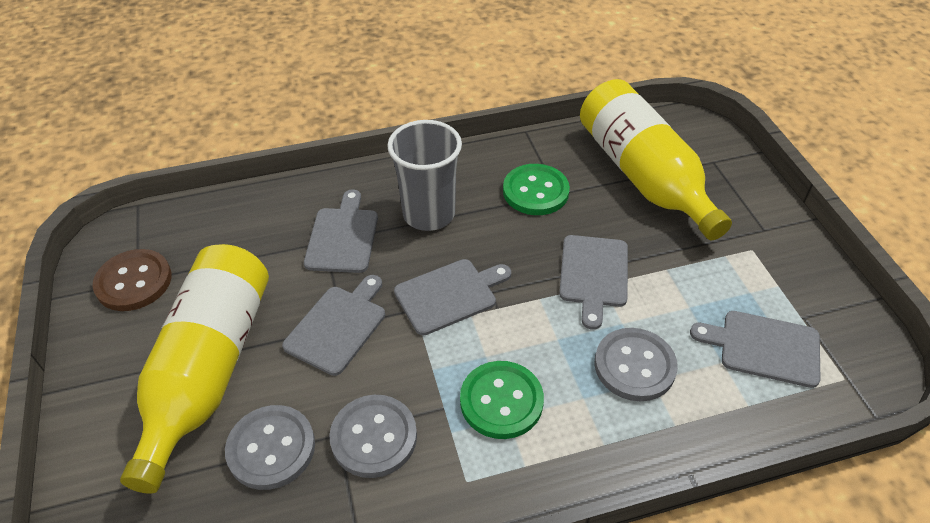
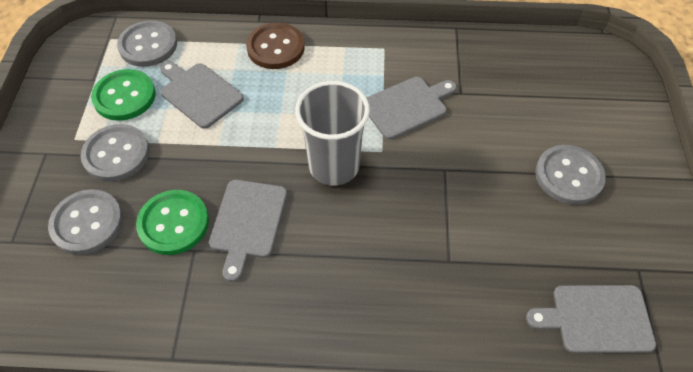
grey button: [225,405,315,490] [329,395,417,478] [595,328,678,401] = 3 -> [48,189,123,255] [80,124,150,182] [117,20,177,67] [535,145,606,205] = 4
grey cutting board: [282,275,385,376] [304,189,378,273] [394,259,511,335] [559,235,628,330] [690,311,821,388] = 5 -> [160,61,244,129] [209,180,287,282] [366,77,457,140] [526,285,656,353] = 4
yellow bottle: [120,244,269,493] [580,79,732,240] = 2 -> none = 0

